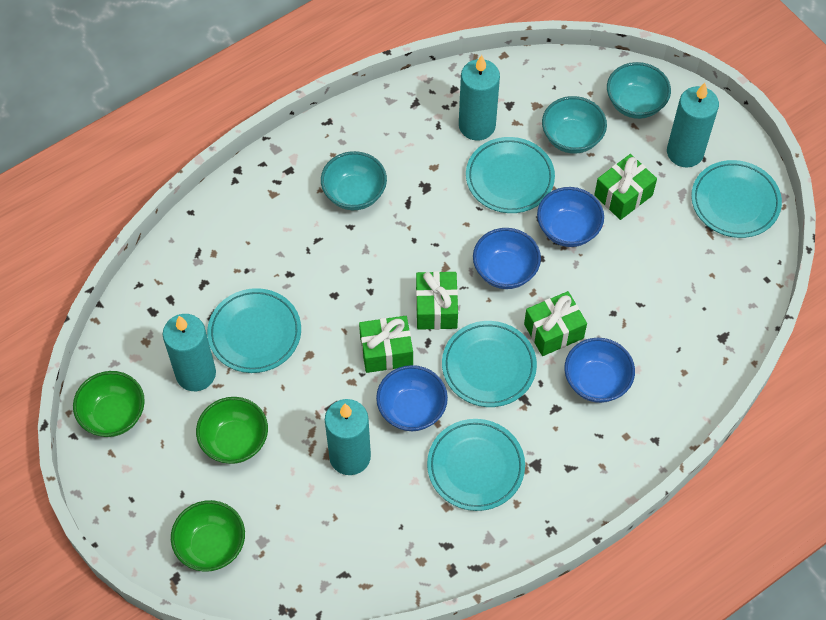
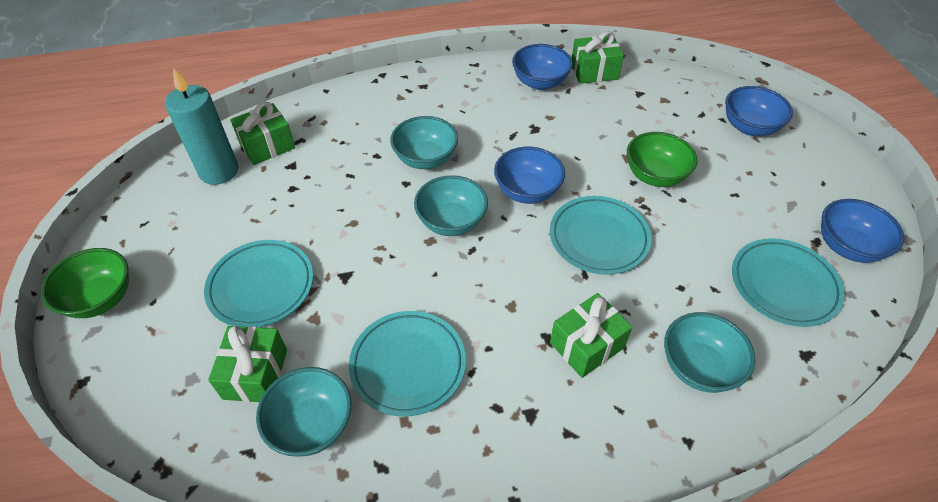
green bowl: [73,371,145,437] [171,500,245,572] [196,397,268,464] = 3 -> [41,248,129,318] [627,132,697,187] = 2
turquoise bowl: [321,151,387,210] [542,96,607,154] [607,62,671,119] = 3 -> [256,367,352,456] [390,116,458,169] [414,175,488,236] [664,312,755,393] = 4
turquoise candle: [163,314,216,391] [325,399,371,475] [459,55,500,141] [667,83,719,168] = 4 -> [165,68,238,185] = 1
turquoise plate: [207,288,301,373] [427,419,525,511] [442,321,537,407] [466,137,555,213] [691,160,782,238] = 5 -> [204,240,313,327] [349,311,466,417] [550,196,652,275] [732,238,844,327] = 4

